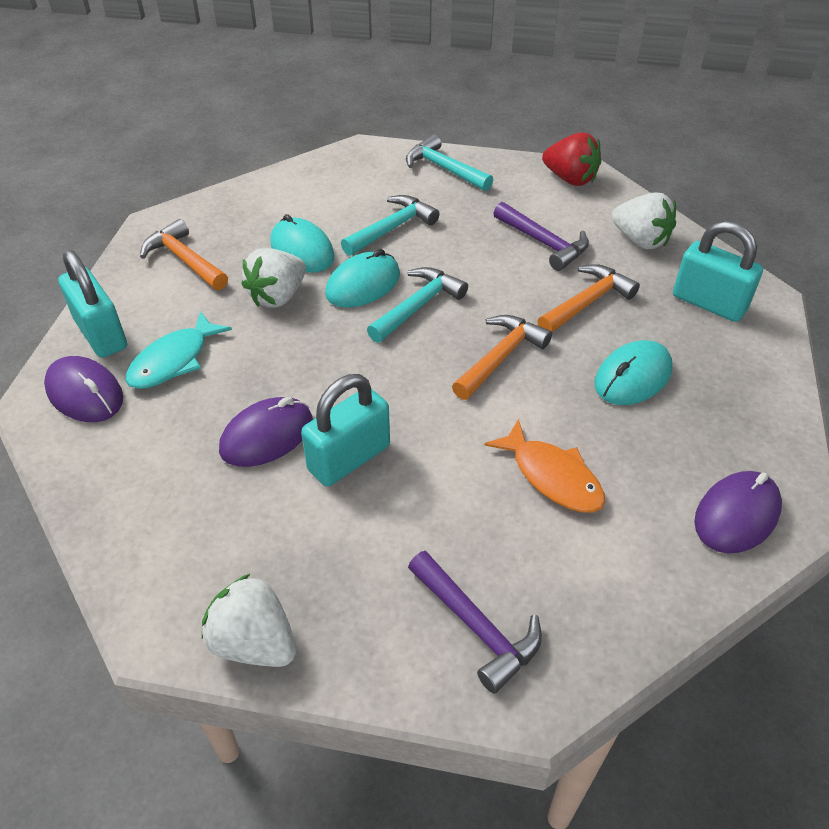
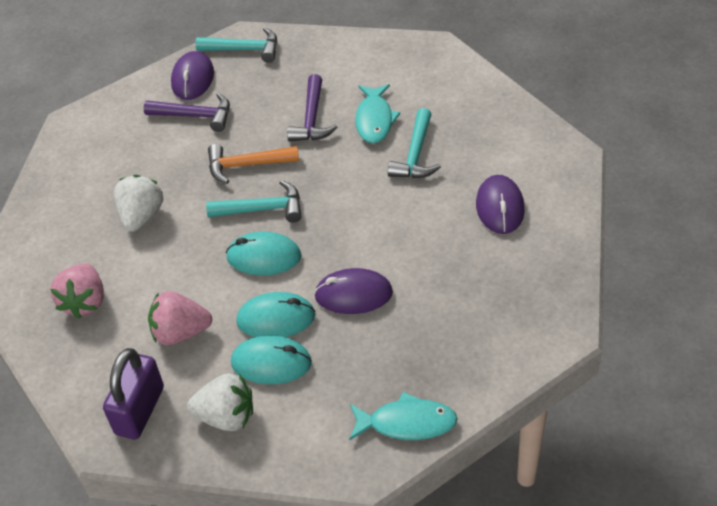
orange fish: [484,419,605,513] = 1 -> none = 0
orange hammer: [140,219,228,290] [452,315,552,400] [537,264,640,332] = 3 -> [208,144,299,184] = 1
pink strawberry: none = 0 -> [51,263,104,319] [148,291,213,345] = 2
purple padlock: none = 0 -> [103,348,164,439] = 1
red strawberry: [542,132,601,186] = 1 -> none = 0
turquoise fish: [126,311,232,389] = 1 -> [349,392,458,440] [355,84,400,144] = 2
turquoise padlock: [58,250,127,358] [301,374,390,487] [673,221,763,322] = 3 -> none = 0
white strawberry: [202,574,297,667] [242,248,306,308] [612,192,676,249] = 3 -> [114,175,164,232] [187,373,253,431] = 2

